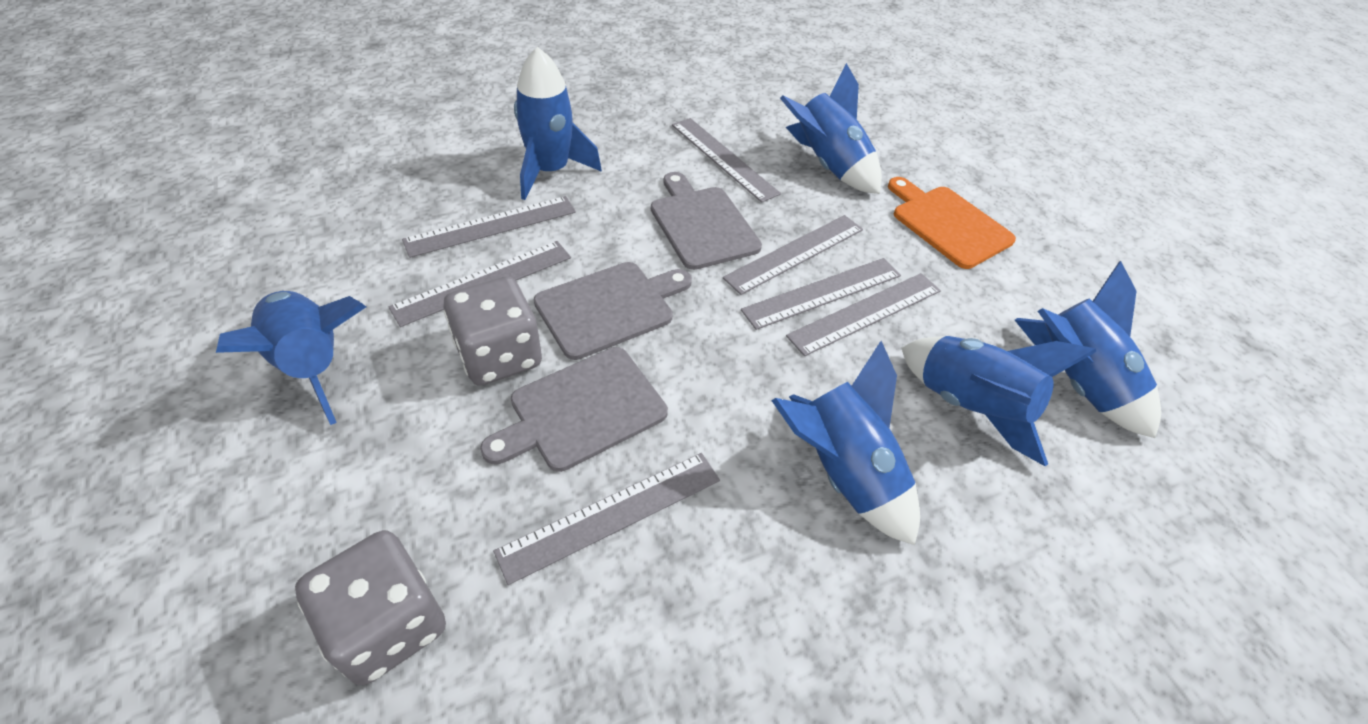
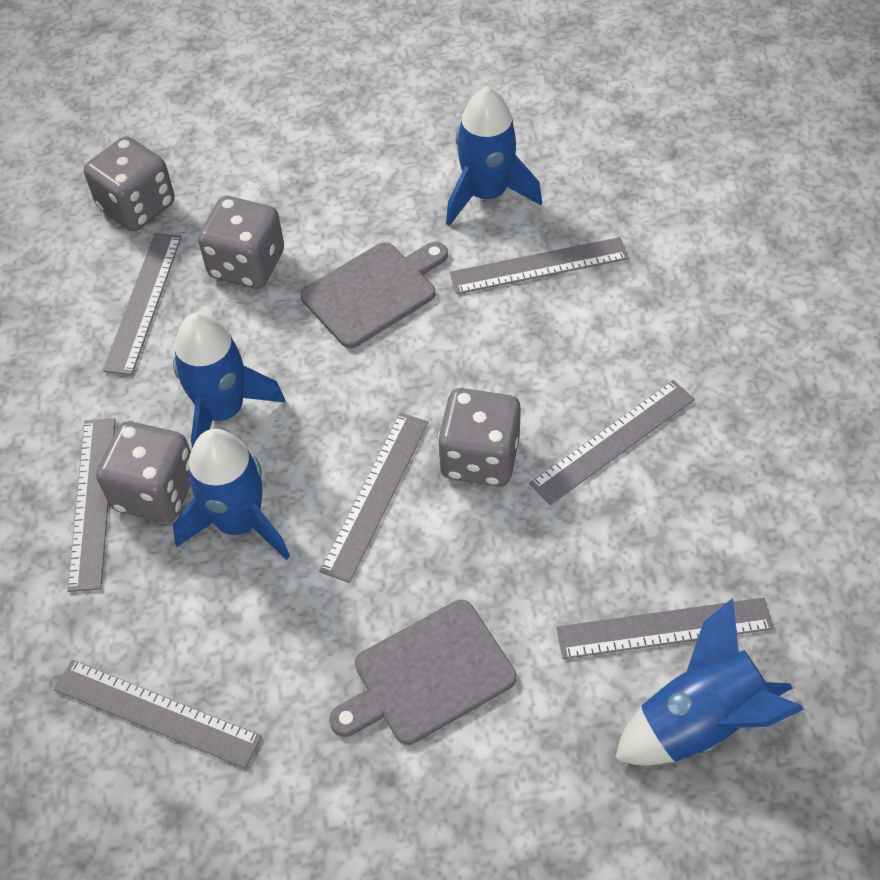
blue rocket: [216,291,366,425] [514,47,602,200] [771,341,920,545] [780,63,882,194] [901,336,1096,467] [1015,261,1161,438] = 6 -> [173,313,285,448] [173,429,290,560] [446,87,542,226] [615,598,804,766] = 4
grey cutting board: [480,347,668,472] [534,262,692,360] [651,172,762,270] = 3 -> [301,242,448,348] [329,600,516,745] = 2
grey dice: [295,530,446,685] [444,277,542,386] = 2 -> [84,136,175,231] [96,421,191,523] [198,196,284,289] [438,388,521,487] = 4
orange cutting board: [888,177,1016,269] = 1 -> none = 0

